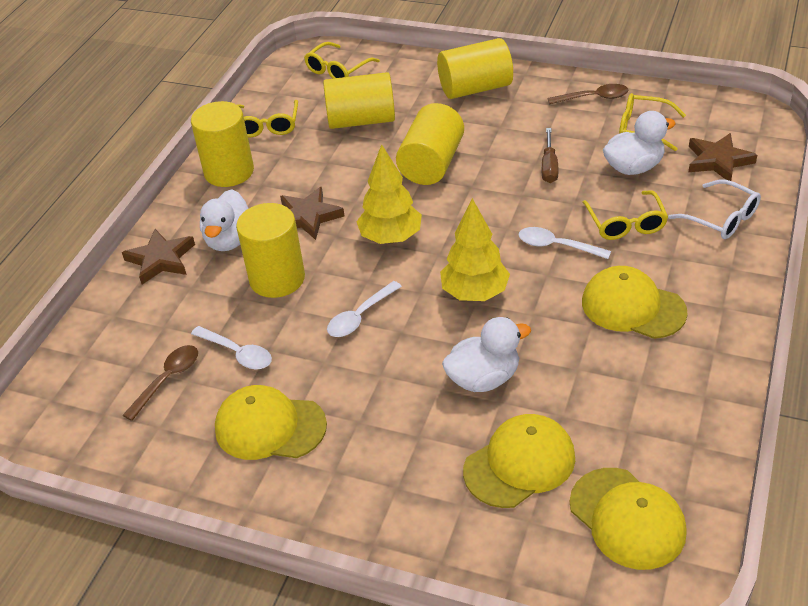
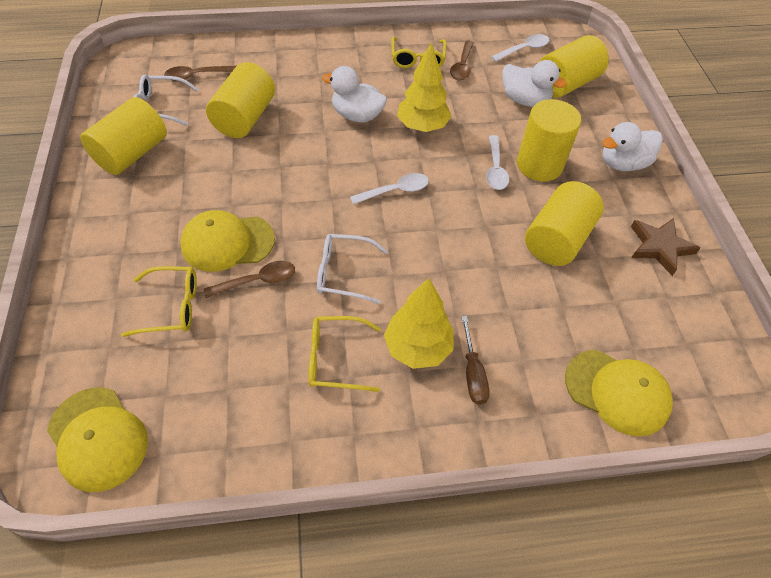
brown spoon: [122,345,198,421] [548,84,628,105] = 2 -> [164,66,236,81] [204,261,295,298] [450,40,474,80] = 3
brown star: [122,229,195,285] [280,187,344,240] [689,133,757,181] = 3 -> [631,218,700,276] = 1
white glasses: [668,179,761,239] = 1 -> [133,75,199,126] [317,234,388,304] = 2
yellow cap: [215,385,327,460] [463,414,575,508] [570,468,687,570] [582,266,688,339] = 4 -> [47,388,148,492] [180,210,275,272] [565,350,673,437] = 3
yellow glasses: [238,100,298,138] [304,42,380,79] [582,190,668,240] [619,93,686,151] = 4 -> [121,266,197,337] [309,316,381,392] [391,37,447,68] = 3

